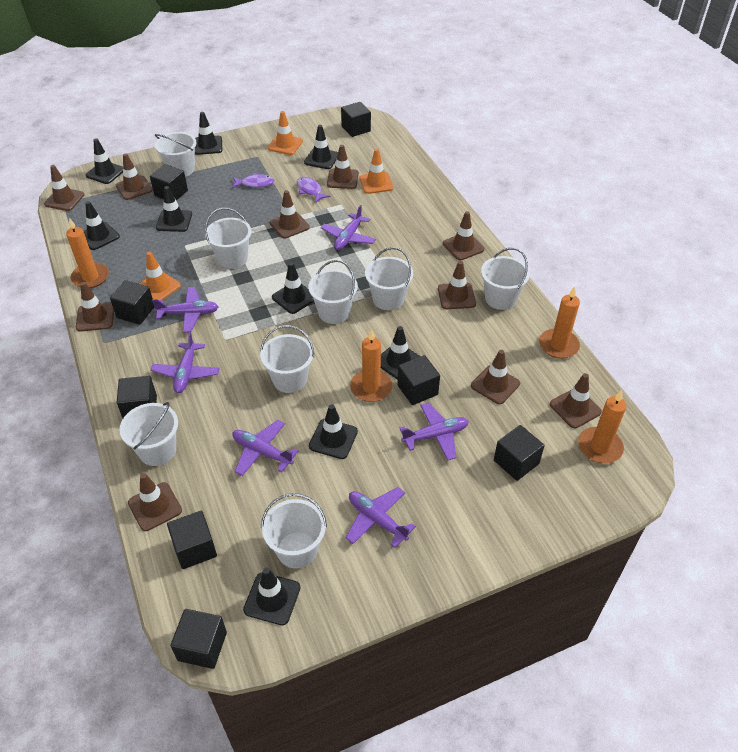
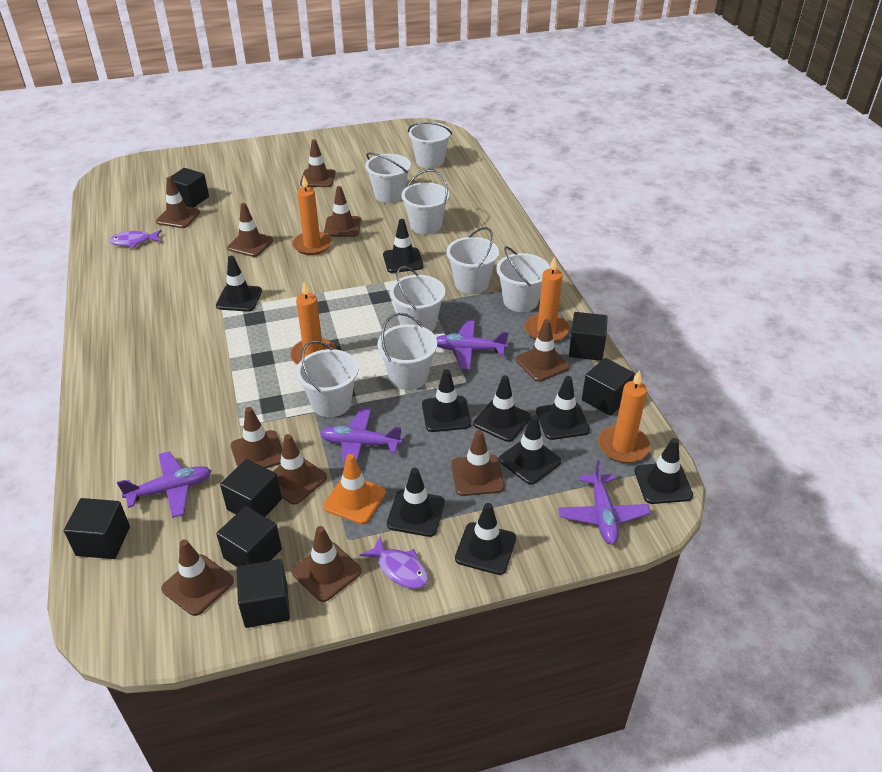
black cube: [110,280,155,325] [116,376,157,418] [150,164,188,200] [167,511,217,569] [170,609,227,669] [341,102,371,137] [397,355,440,405] [494,425,545,481] = 8 -> [64,498,130,559] [170,168,209,208] [216,506,282,567] [220,459,282,517] [237,559,290,628] [569,312,608,361] [582,358,635,416] = 7
orange traffic cone: [139,252,181,300] [268,111,303,155] [359,149,394,194] = 3 -> [323,454,386,524] = 1
purple plane: [151,332,219,393] [152,287,219,333] [232,420,299,476] [321,205,376,250] [346,487,416,548] [399,403,469,460] = 6 -> [117,452,211,518] [320,408,402,466] [437,320,509,370] [558,460,651,545] = 4

